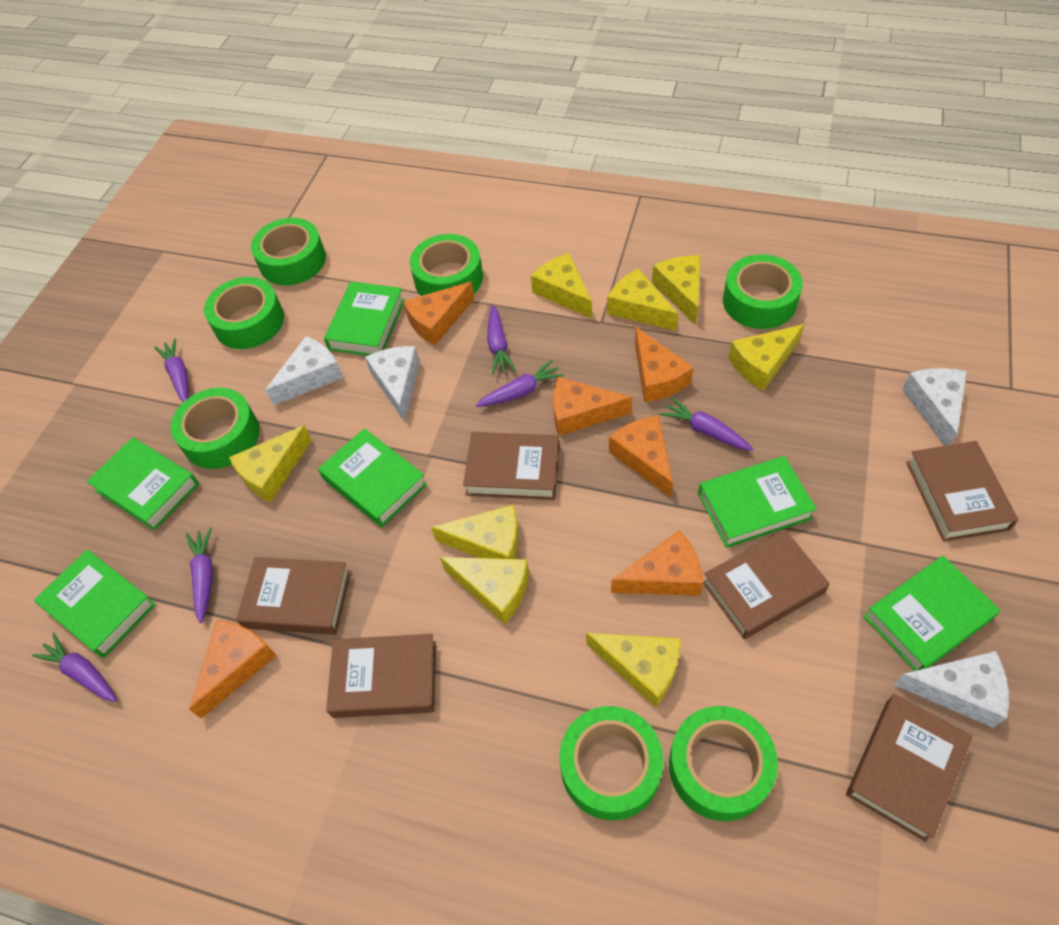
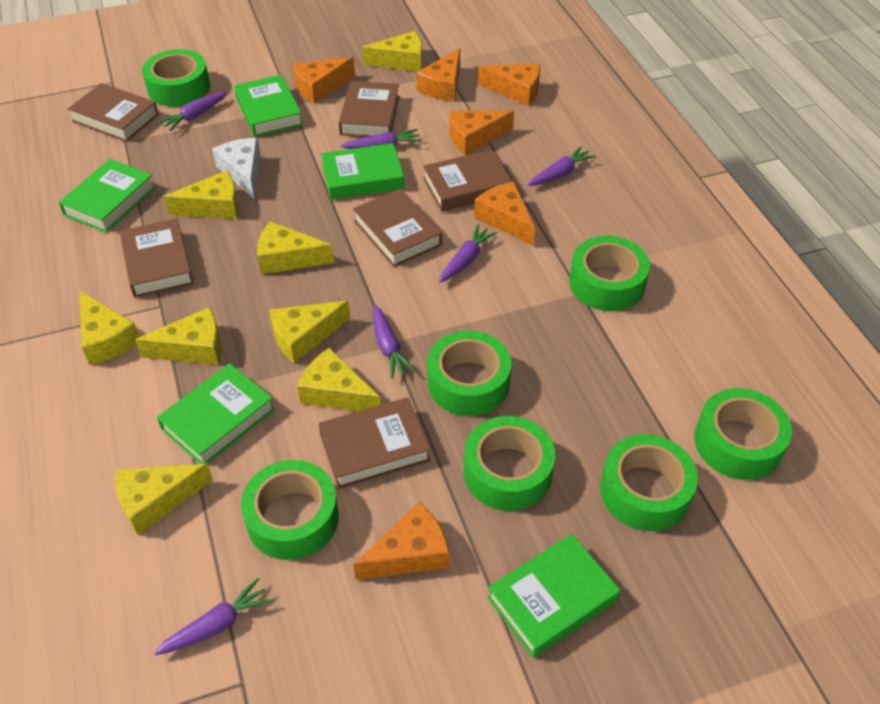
green book: [34,549,156,658] [87,437,199,530] [318,428,427,527] [324,282,405,356] [698,456,817,548] [864,556,1000,671] = 6 -> [59,159,156,233] [157,363,275,464] [234,75,303,137] [321,143,404,200] [487,534,621,658] = 5
white cheese: [265,336,343,406] [365,346,420,422] [894,651,1009,728] [902,368,967,446] = 4 -> [212,138,261,200] = 1

